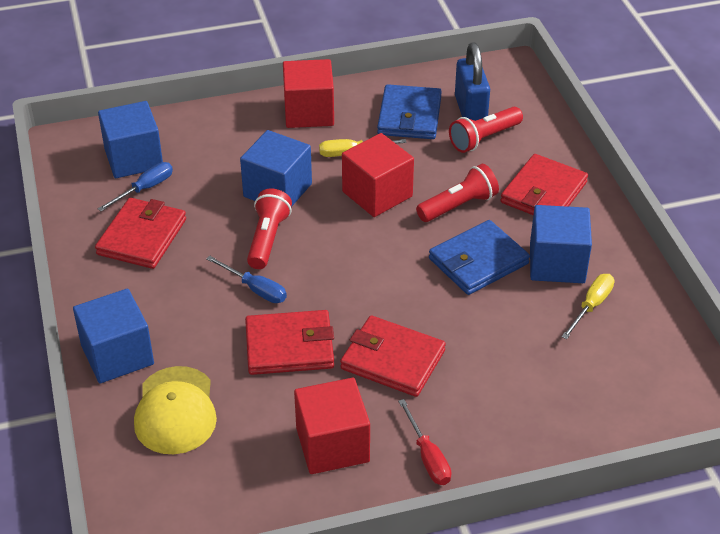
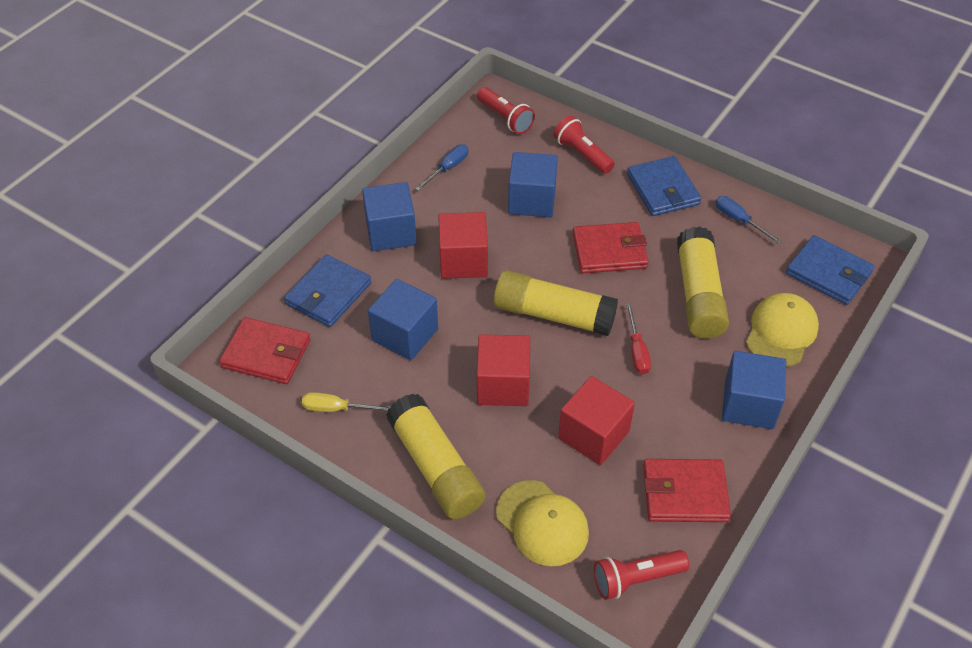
blue padlock: [455,42,490,121] = 1 -> none = 0
blue wallet: [377,84,442,139] [429,220,530,295] = 2 -> [284,254,371,327] [627,156,701,216] [786,235,874,305] = 3
red wallet: [95,198,186,269] [245,310,334,375] [340,315,446,397] [500,154,588,215] = 4 -> [219,317,310,384] [573,222,649,273] [643,459,731,522] = 3
yellow cap: [134,366,217,454] = 1 -> [496,480,589,566] [746,293,819,367] = 2
yellow glue stick: none = 0 -> [386,393,486,519] [494,270,618,336] [677,227,729,339] = 3
yellow screwdriver: [319,139,406,157] [561,274,614,339] = 2 -> [302,392,391,412] = 1

